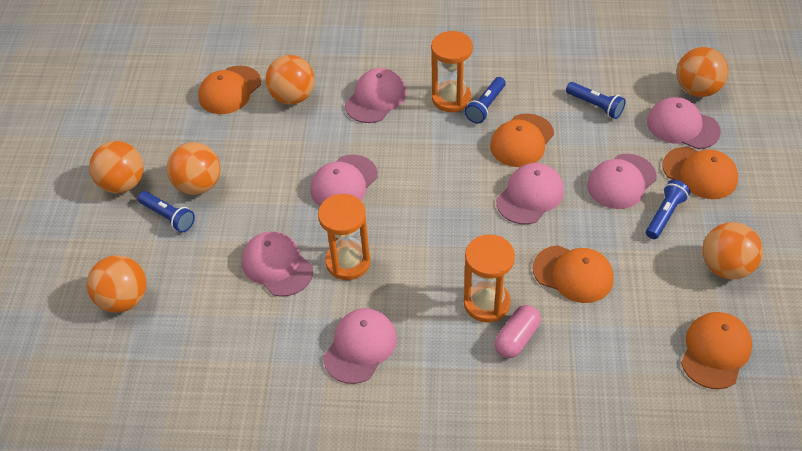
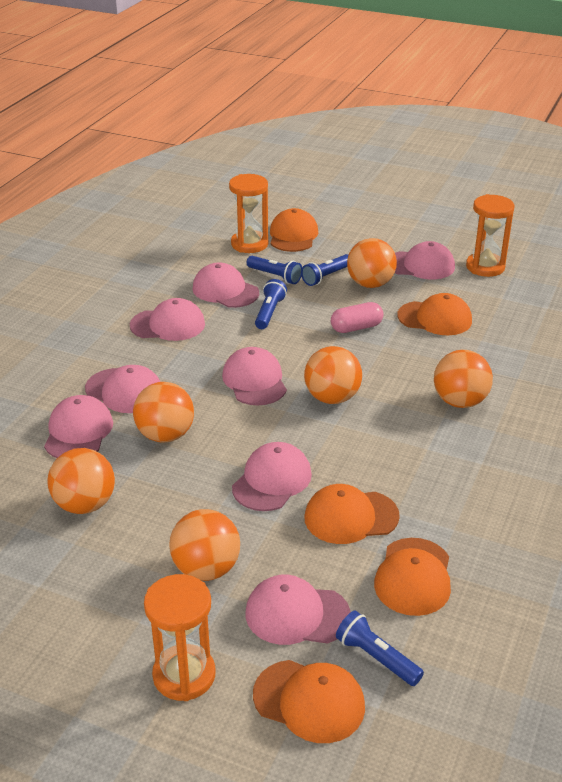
pink cap: [242,231,313,297] [310,155,378,206] [323,308,397,384] [345,68,406,123] [496,163,564,224] [587,154,657,209] [647,97,721,149] = 7 -> [44,395,113,458] [85,365,161,413] [130,298,205,341] [192,262,259,308] [222,347,287,405] [232,442,312,511] [245,575,350,645] [395,241,455,279] = 8

